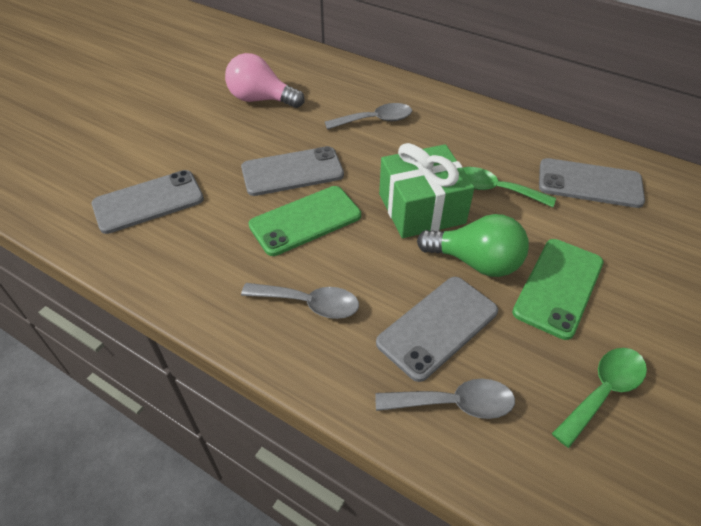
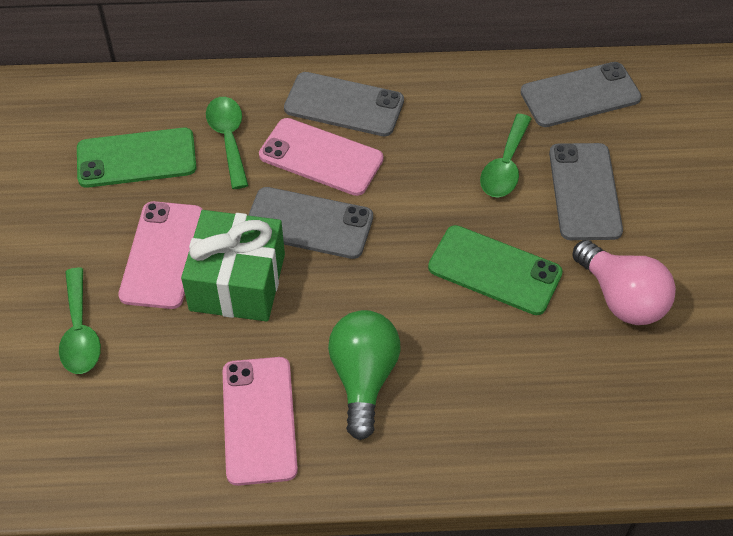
green spoon: [462,167,556,207] [552,348,647,448] = 2 -> [59,268,101,374] [206,97,249,189] [480,114,532,197] = 3
grey spoon: [241,283,359,319] [325,103,412,130] [375,379,515,419] = 3 -> none = 0
pink phone: none = 0 -> [118,201,203,309] [222,357,298,486] [259,118,383,196] = 3

